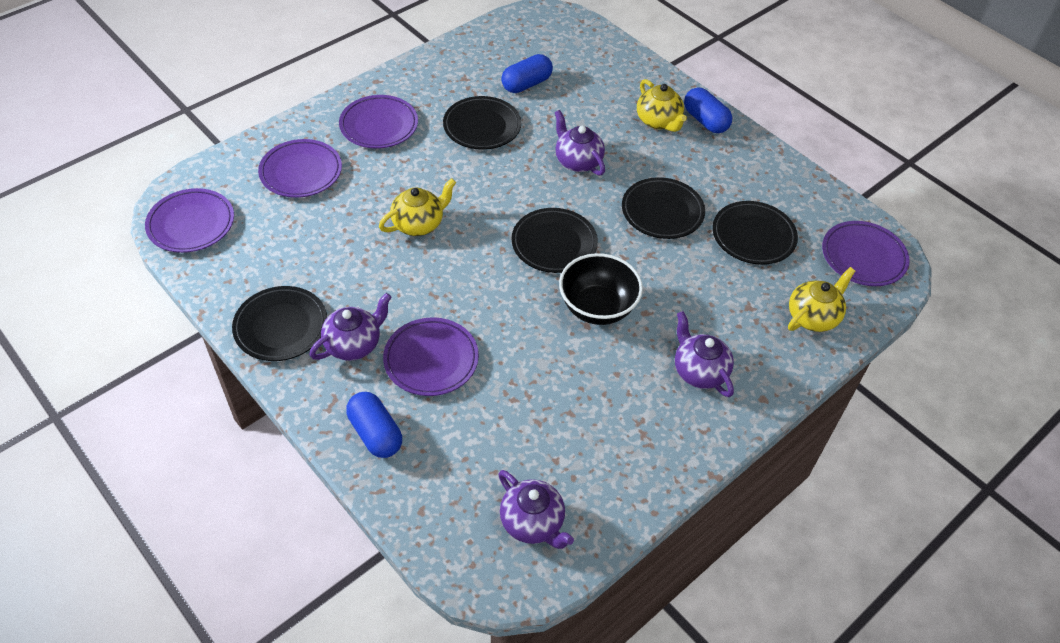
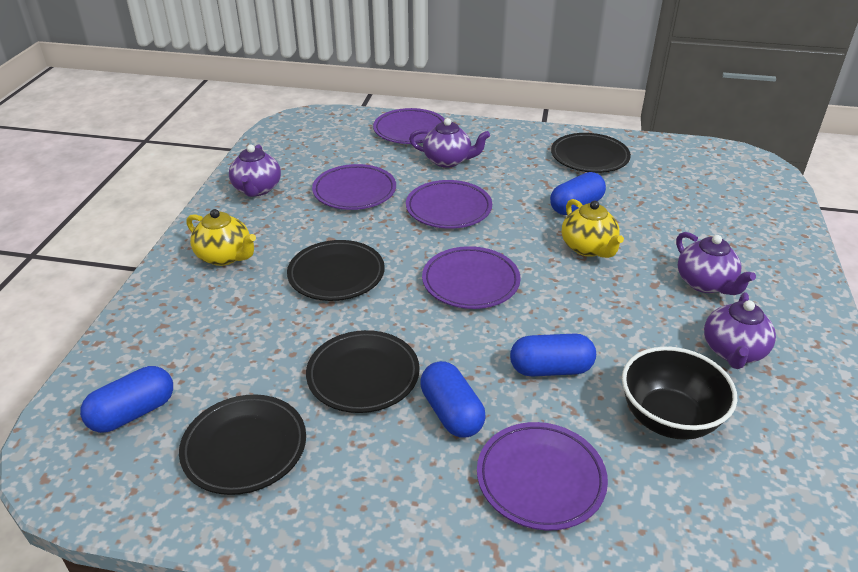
black plate: [232,286,327,361] [443,96,521,150] [512,208,598,273] [622,177,705,239] [712,201,798,265] = 5 -> [179,394,306,495] [287,240,385,301] [306,330,420,413] [551,133,631,173] = 4
blue capsule: [346,392,402,458] [501,54,553,93] [684,87,733,133] = 3 -> [80,366,173,433] [420,361,485,437] [510,333,596,376] [550,172,606,215] = 4
yellow teapot: [379,178,456,236] [637,79,687,132] [788,267,855,332] = 3 -> [186,209,256,266] [562,199,624,258] = 2

